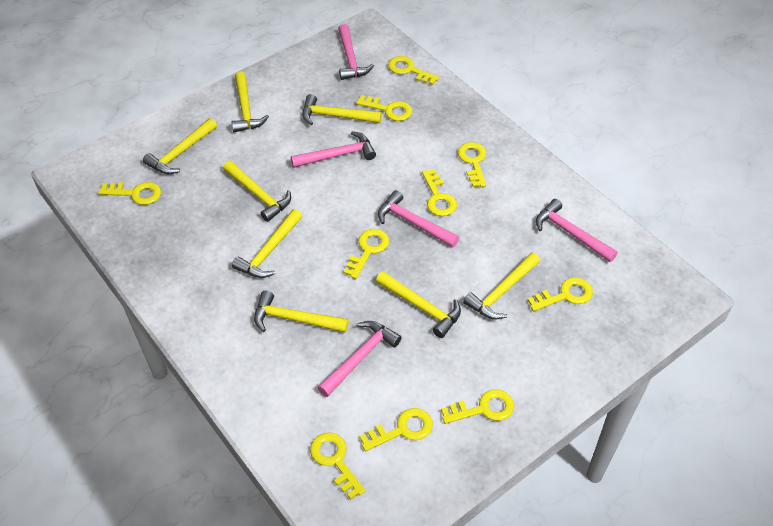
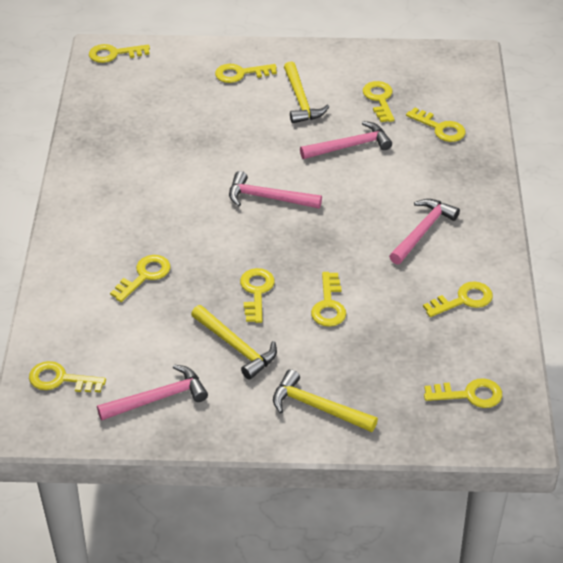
pink hammer: [291,131,376,168] [318,321,402,397] [338,24,374,80] [378,190,459,247] [536,199,618,262] = 5 -> [97,365,208,420] [229,171,322,209] [300,121,392,159] [389,199,460,264] = 4
yellow hammer: [143,118,217,174] [223,161,291,222] [232,72,269,132] [232,209,302,278] [254,291,349,333] [302,94,382,125] [376,271,461,338] [463,252,540,319] = 8 -> [191,305,277,380] [273,369,378,432] [284,61,329,123] = 3

